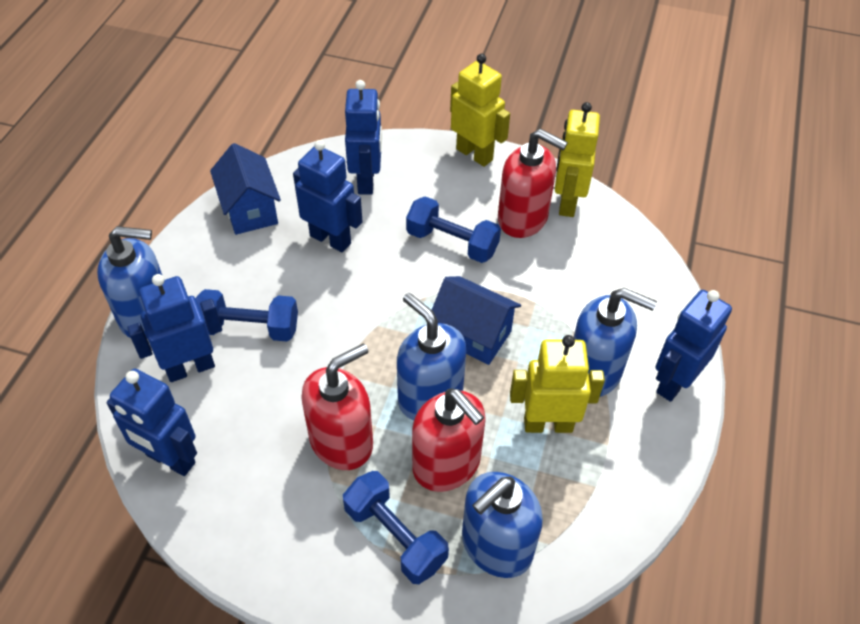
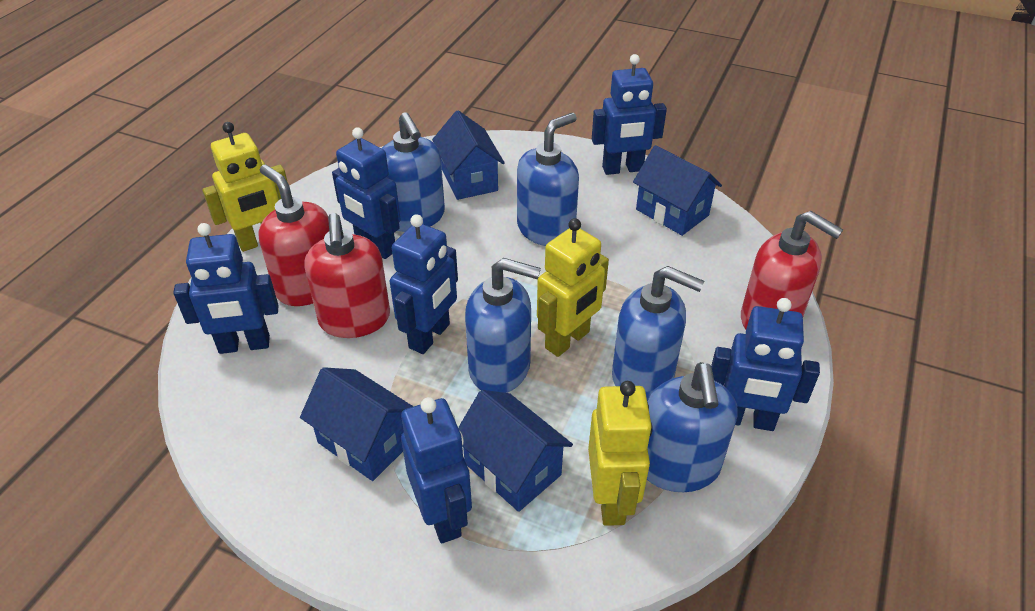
blue dumbbell: [196,289,298,341] [343,471,449,584] [406,196,501,263] = 3 -> none = 0
blue house: [210,143,281,235] [432,276,521,365] = 2 -> [300,367,414,481] [432,110,505,200] [458,390,573,512] [633,145,722,236] = 4
blue robot: [107,369,197,476] [127,274,222,382] [293,140,362,252] [345,80,382,195] [655,290,732,402] = 5 -> [173,223,279,354] [332,127,401,259] [390,214,458,354] [401,397,472,544] [592,54,667,175] [711,298,820,431] = 6
blue soap dispenser: [97,226,163,339] [397,293,466,420] [462,472,543,578] [574,288,657,397] = 4 -> [382,112,445,232] [465,258,541,393] [517,113,579,246] [612,266,704,401] [647,362,738,492] = 5

